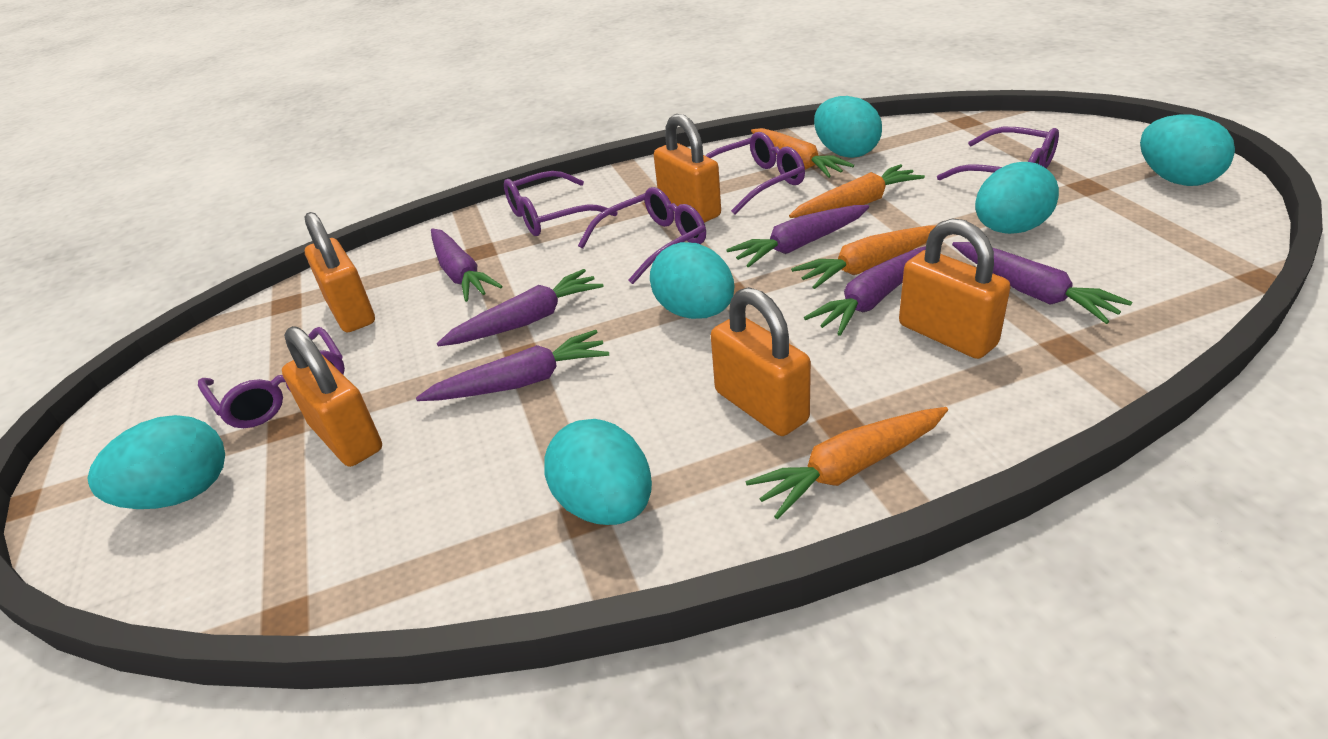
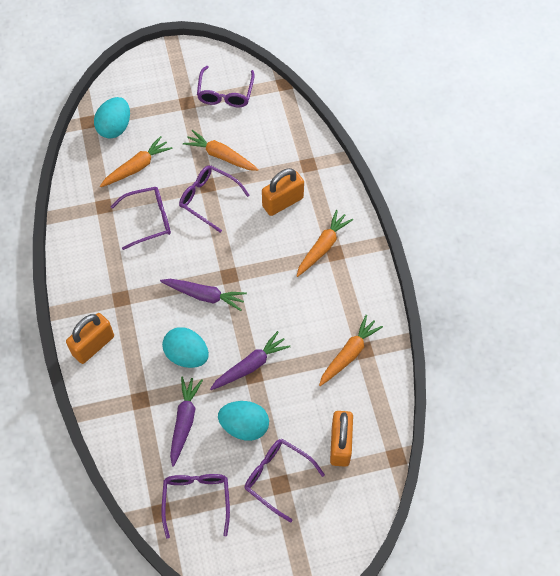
orange padlock: [282,326,382,467] [305,212,375,332] [654,114,721,223] [711,287,811,436] [899,218,1011,359] = 5 -> [66,313,114,364] [262,168,304,216] [330,411,353,467] = 3
purple carrot: [416,330,609,401] [431,229,502,302] [437,269,604,346] [726,205,869,268] [804,246,926,336] [952,242,1132,324] = 6 -> [160,279,247,311] [170,376,203,467] [210,331,290,390] = 3
turquoise egg: [87,415,225,509] [544,419,652,525] [650,242,735,319] [814,96,882,158] [975,162,1059,234] [1140,114,1235,186] = 6 -> [94,97,130,139] [162,327,209,368] [218,401,269,441] = 3

